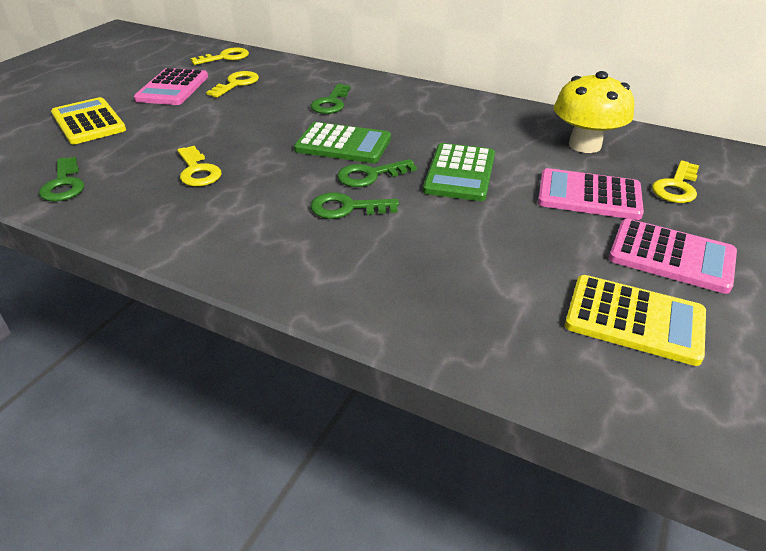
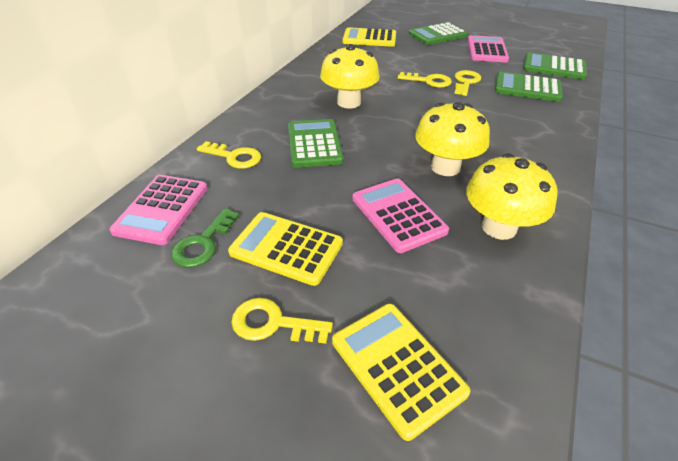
green calculator: [294,122,391,163] [423,143,495,201] = 2 -> [288,119,344,168] [409,22,468,45] [495,72,563,102] [523,52,587,80] = 4
green key: [39,157,84,201] [310,192,399,219] [311,84,351,114] [337,159,417,187] = 4 -> [171,208,239,268] = 1
yellow calculator: [51,97,126,144] [565,275,706,366] = 2 -> [228,212,343,286] [332,304,470,441] [343,27,396,47] = 3
yellow mushroom: [554,71,634,153] = 1 -> [320,44,380,109] [415,102,490,176] [466,153,558,240] = 3

